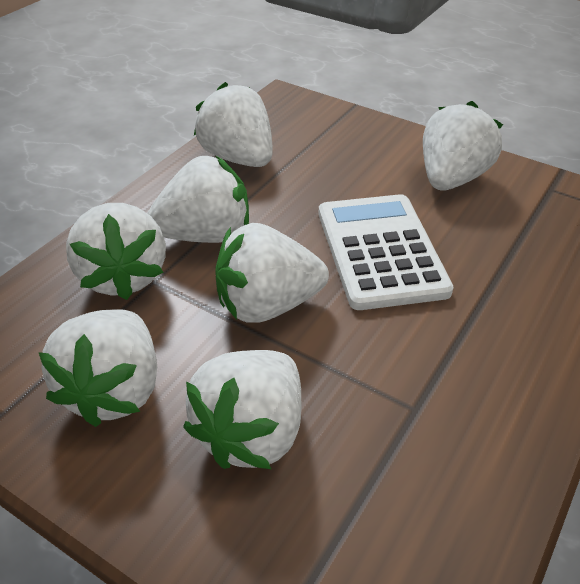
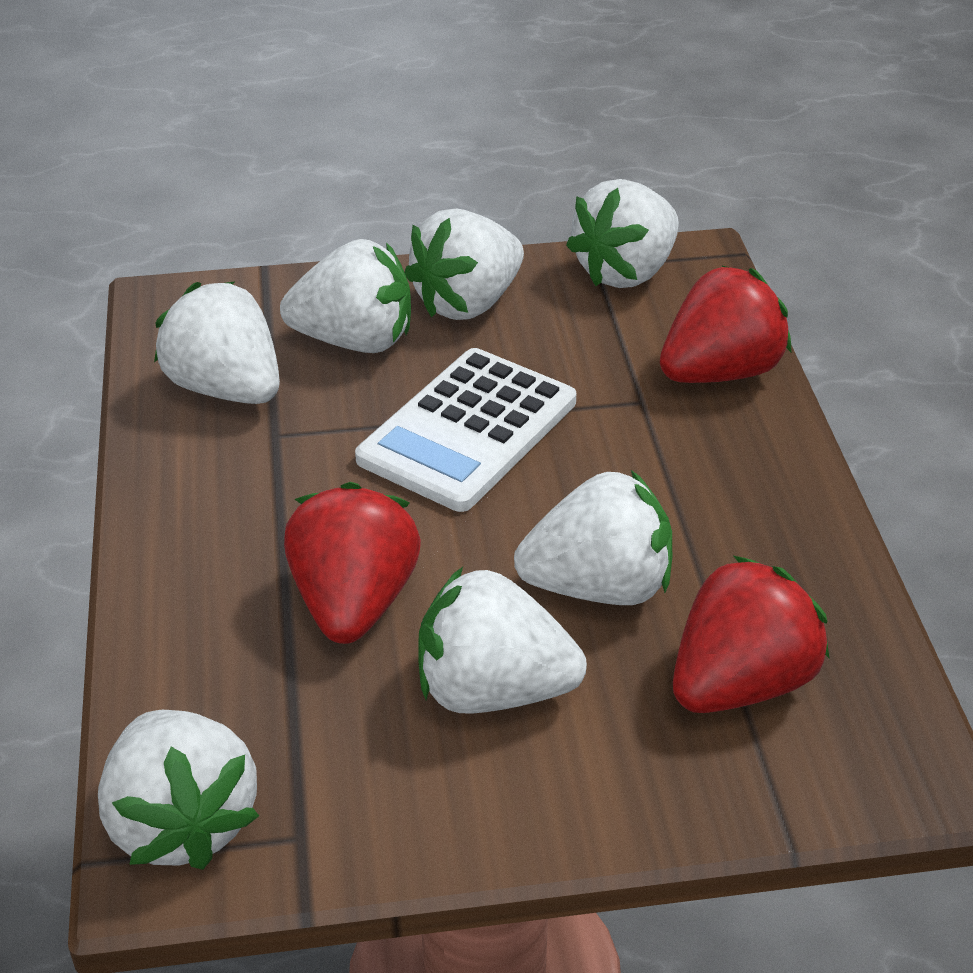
red strawberry: none = 0 -> [284,482,421,644] [660,266,791,383] [673,556,830,713] = 3

